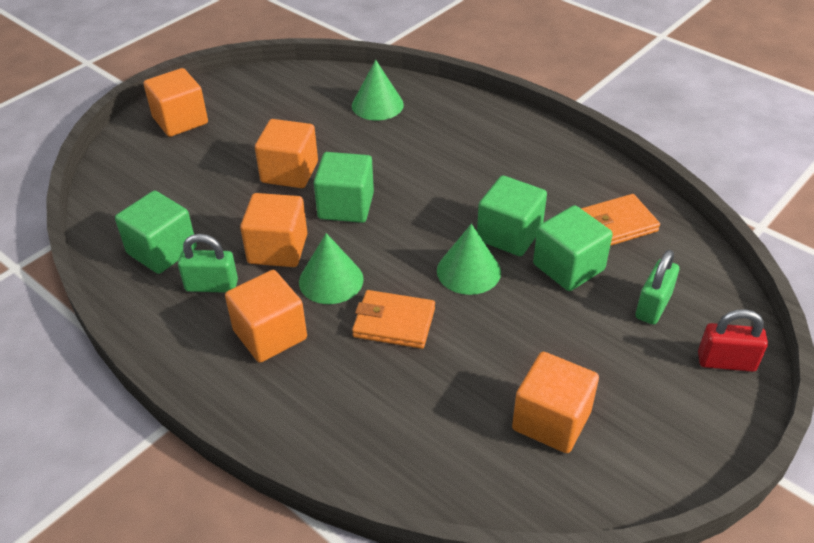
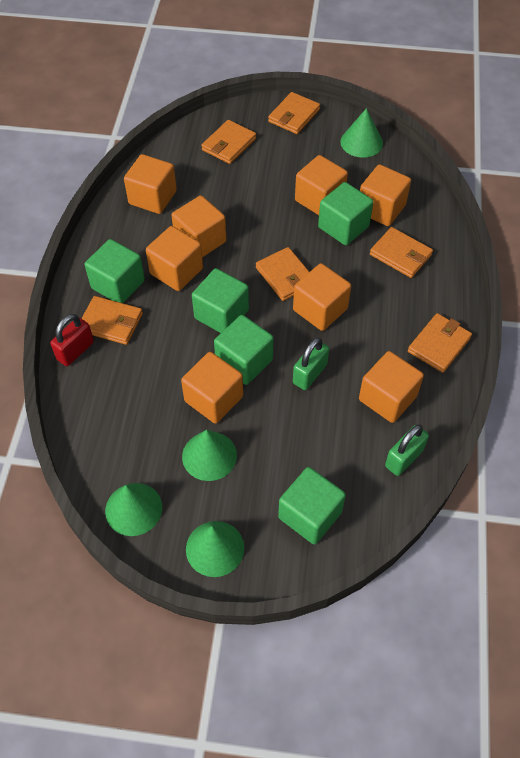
green cone: [299,233,364,304] [352,60,404,121] [437,224,501,295] = 3 -> [105,483,162,536] [182,430,237,481] [186,521,244,577] [340,108,383,158] = 4
green cube: [115,191,197,274] [314,152,374,223] [477,176,547,256] [533,205,613,291] = 4 -> [85,239,145,303] [192,268,249,333] [214,315,274,385] [278,467,346,545] [318,182,373,245] = 5
orange cube: [144,68,208,137] [225,270,307,363] [240,193,307,267] [255,119,318,188] [512,352,599,453] = 5 -> [124,154,177,214] [146,226,203,291] [171,196,226,257] [181,352,243,424] [293,263,351,331] [295,155,348,215] [359,351,424,423] [360,164,411,226] = 8
orange wallet: [352,290,435,349] [581,194,660,246] = 2 -> [81,296,143,345] [201,120,256,164] [256,247,309,301] [268,92,320,134] [370,227,433,278] [408,313,472,373] = 6

